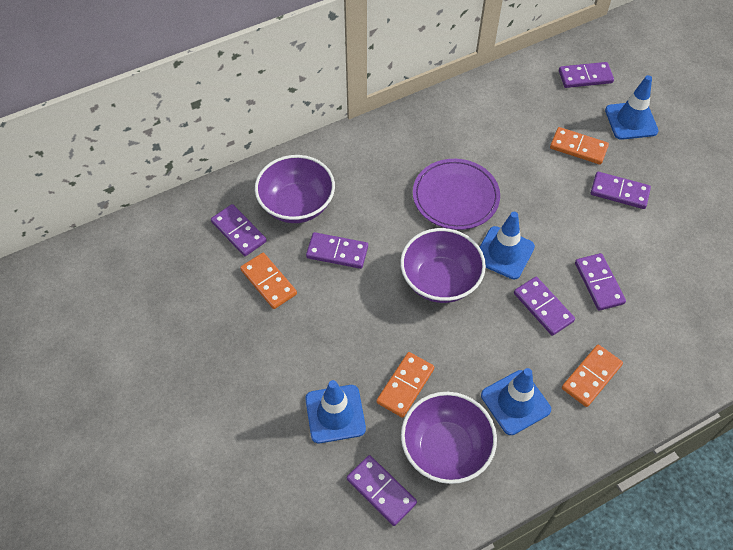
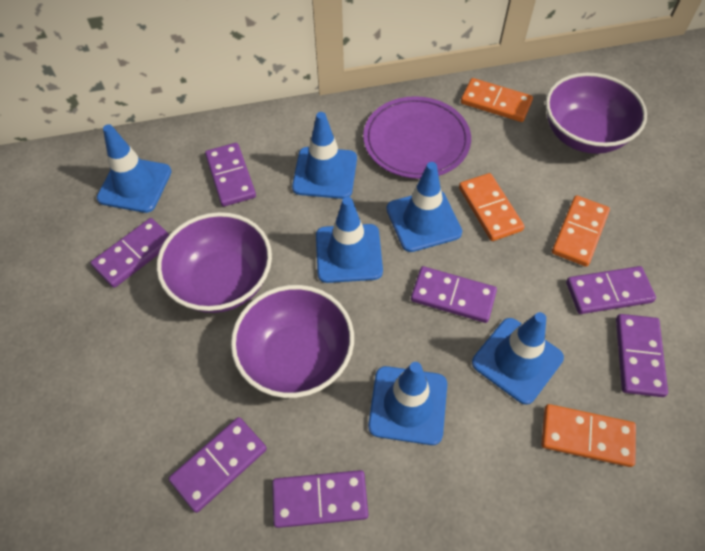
blue traffic cone: [305,380,366,443] [480,212,535,279] [481,368,551,435] [605,75,658,140] = 4 -> [97,124,172,213] [292,112,357,199] [316,197,383,283] [368,362,447,445] [387,162,462,252] [472,312,564,405] = 6

